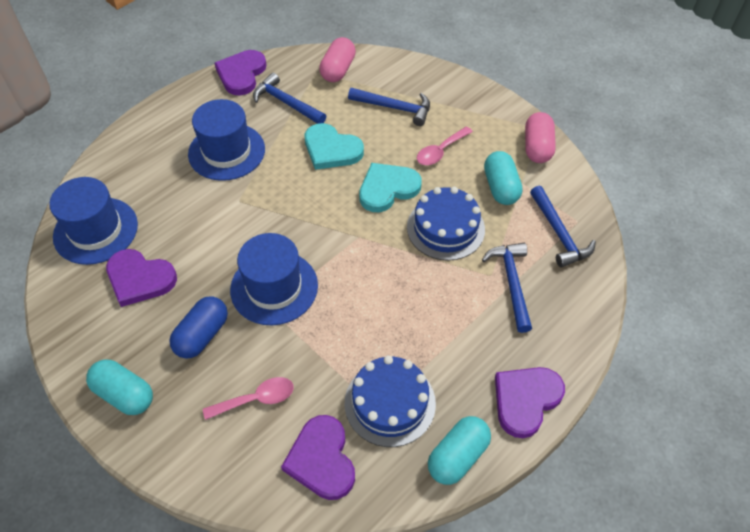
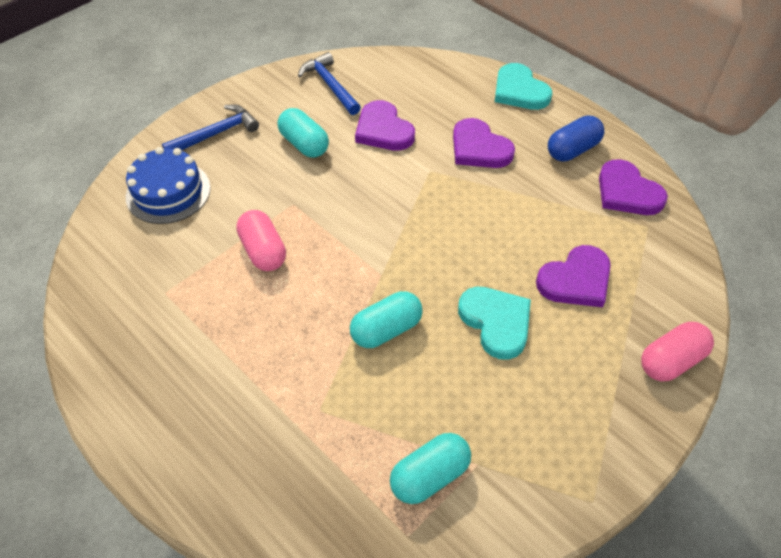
blue cake: [345,355,436,447] [407,187,485,261] = 2 -> [126,147,211,224] = 1
blue hammer: [253,73,326,124] [348,88,430,126] [482,243,532,333] [530,186,596,267] = 4 -> [162,104,259,151] [298,52,361,115] = 2
blue hat: [49,177,138,265] [188,99,265,181] [230,233,318,325] = 3 -> none = 0
pink spoon: [203,377,294,420] [417,126,473,165] = 2 -> none = 0

